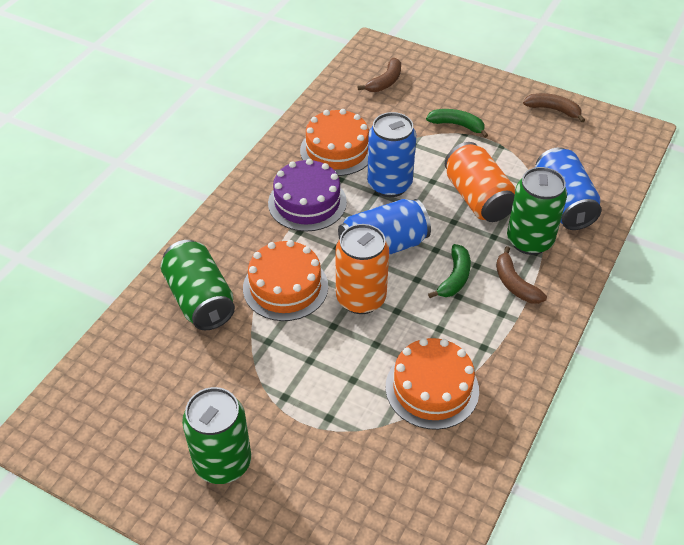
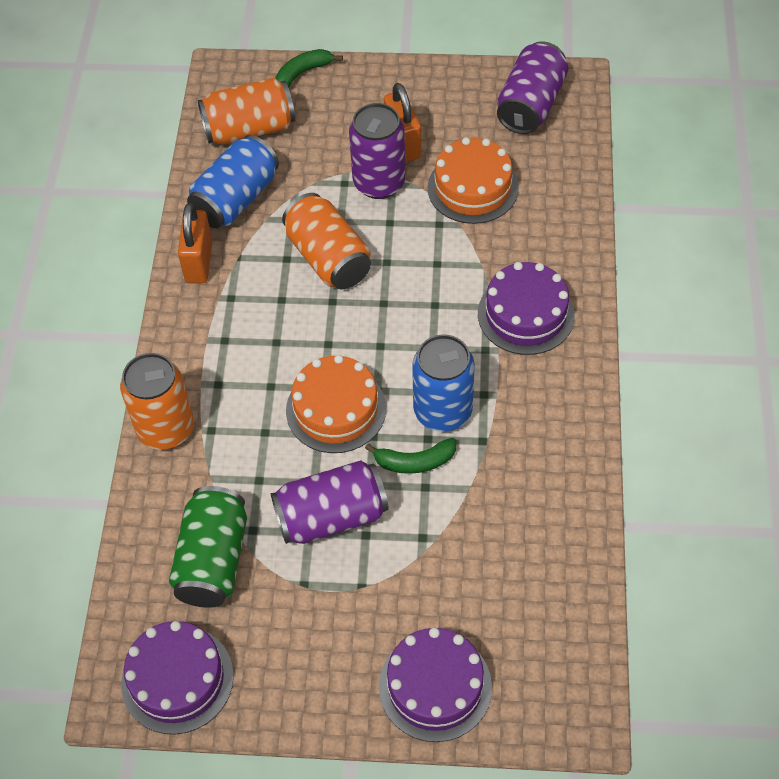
blue can: [338,199,431,255] [367,112,416,197] [535,147,601,230] = 3 -> [187,135,279,228] [412,334,475,432] = 2
brown banana: [358,58,401,92] [496,246,547,304] [523,93,585,122] = 3 -> none = 0
green can: [161,240,235,330] [182,387,251,484] [507,167,567,255] = 3 -> [169,486,247,608] = 1
orange cake: [243,240,328,321] [300,109,369,176] [386,338,479,430] = 3 -> [286,355,386,453] [428,137,519,224] = 2
orange can: [335,224,389,314] [445,142,516,222] = 2 -> [120,353,194,450] [198,77,295,145] [282,193,371,289] = 3
orange padlock: none = 0 -> [178,203,212,283] [384,83,421,162] = 2
purple cake: [268,159,347,232] = 1 -> [121,621,234,734] [379,627,492,742] [478,262,575,355] = 3
purple can: none = 0 -> [271,460,389,544] [349,103,406,199] [497,41,568,134] = 3

